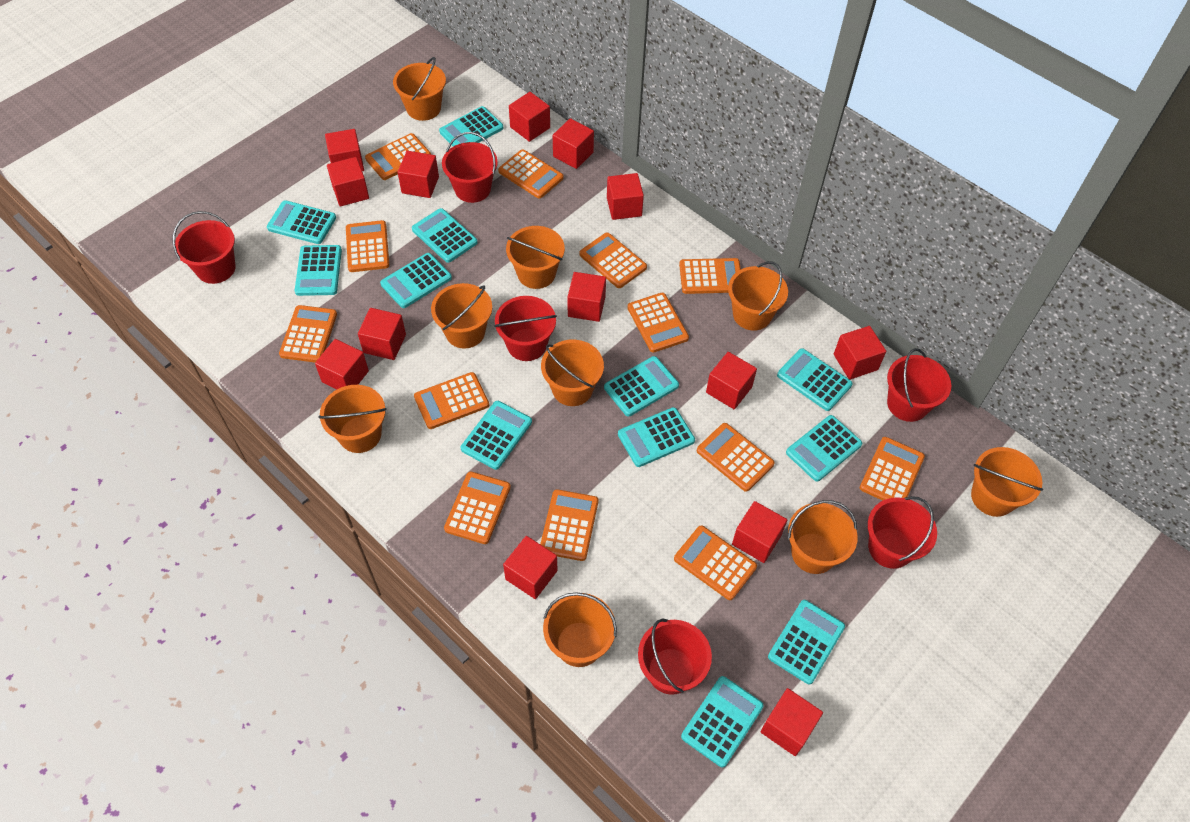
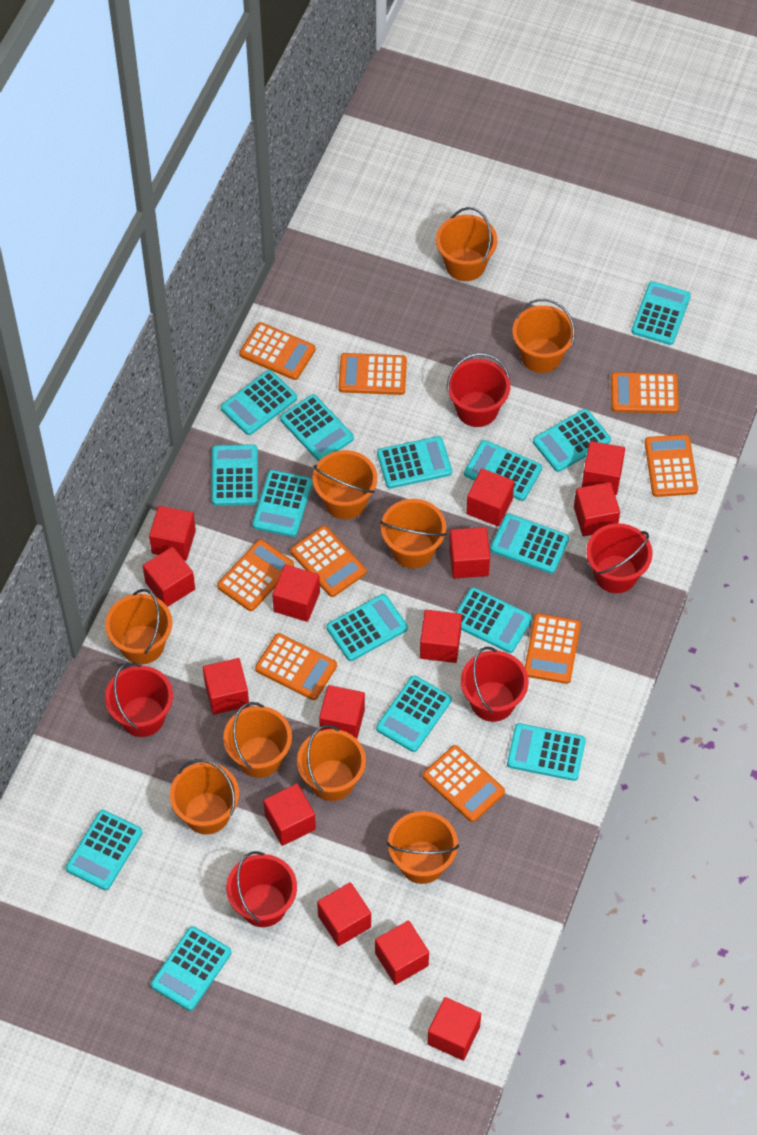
orange calculator: [279,305,337,362] [346,220,389,272] [365,133,431,180] [414,372,489,429] [444,472,511,544] [498,149,564,199] [540,489,598,561] [579,233,647,288] [627,293,689,353] [674,526,757,600] [679,258,741,294] [697,423,775,492] [860,437,925,501] = 13 -> [217,539,294,611] [239,322,316,380] [255,633,337,700] [290,526,366,597] [339,353,407,395] [423,745,505,822] [525,613,581,684] [611,372,679,413] [645,434,698,497] = 9
red bucket: [173,211,236,284] [442,132,498,203] [494,296,557,361] [638,619,712,695] [868,496,937,569] [887,348,951,422] = 6 -> [105,662,173,737] [226,851,297,927] [447,353,510,427] [461,647,529,722] [586,523,653,593] = 5
turquoise calculator: [267,200,336,244] [295,245,342,296] [380,253,452,308] [412,208,478,263] [439,106,504,146] [461,401,532,470] [604,356,679,417] [618,407,695,467] [681,676,764,768] [768,600,845,684] [777,348,853,411] [786,415,862,482] = 12 -> [66,810,143,890] [151,926,232,1011] [212,444,258,506] [221,370,297,435] [252,470,312,537] [280,394,354,461] [326,594,408,661] [376,676,452,752] [377,436,452,489] [456,587,532,653] [464,440,542,501] [490,513,569,574] [507,723,586,781] [533,409,611,472] [631,281,691,345] = 15

